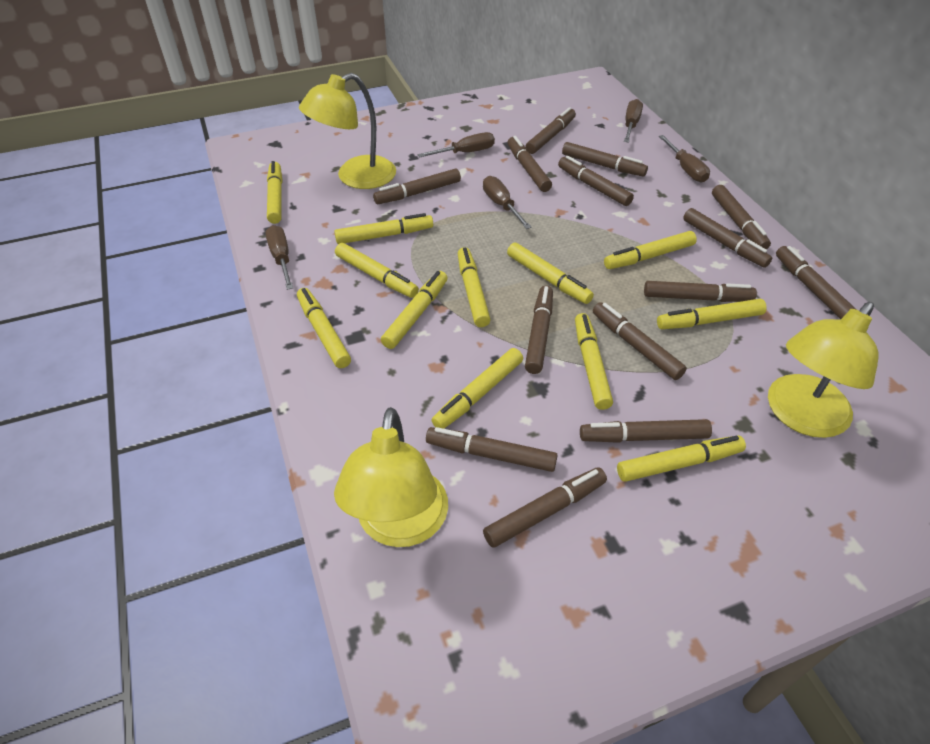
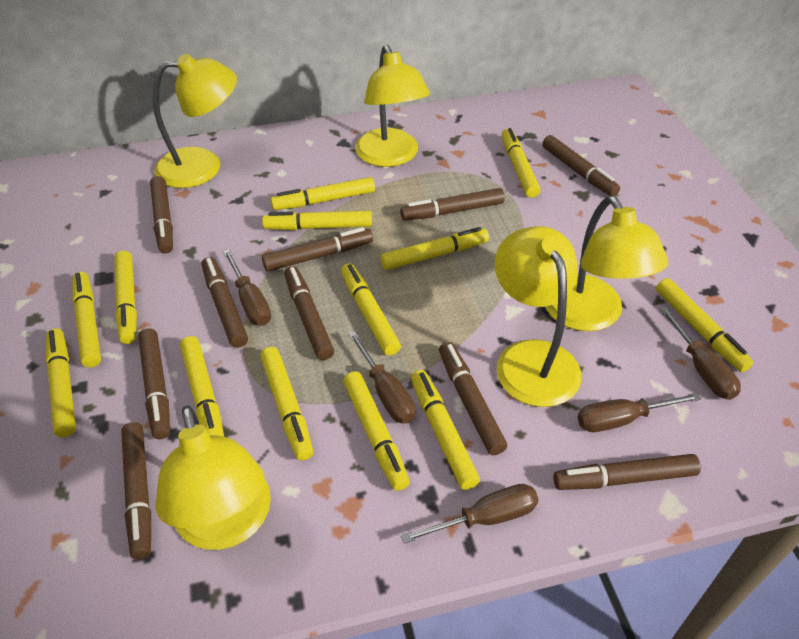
brown marker: [373,169,461,204] [426,427,558,472] [483,467,607,548] [508,136,552,192] [525,107,576,154] [525,286,553,374] [558,156,634,206] [562,142,648,177] [580,419,712,443] [593,302,687,380] [644,281,757,302] [683,208,772,268] [712,185,771,249] [776,246,857,319] = 14 -> [121,422,151,559] [138,328,170,439] [150,176,173,253] [202,257,248,348] [262,227,373,272] [284,266,334,360] [400,188,505,220] [439,342,507,455] [542,135,620,196] [553,454,701,490] = 10
yellow lamp: [299,73,396,189] [334,407,448,547] [768,302,878,438] = 3 -> [153,54,237,188] [155,405,271,550] [355,45,430,167] [495,226,582,407] [545,196,668,331] = 5
yellow marker: [267,161,282,224] [297,288,351,368] [334,213,433,244] [335,243,419,298] [381,271,448,349] [432,348,523,429] [458,247,491,327] [507,243,594,304] [575,313,613,410] [604,231,697,269] [617,435,746,482] [657,299,767,329] = 12 -> [46,328,76,437] [72,272,101,368] [114,251,137,344] [180,336,224,436] [260,347,313,460] [262,210,372,230] [270,177,375,210] [341,263,401,356] [343,371,410,491] [381,227,489,270] [411,370,480,490] [501,128,540,198] [656,278,753,372] = 13

